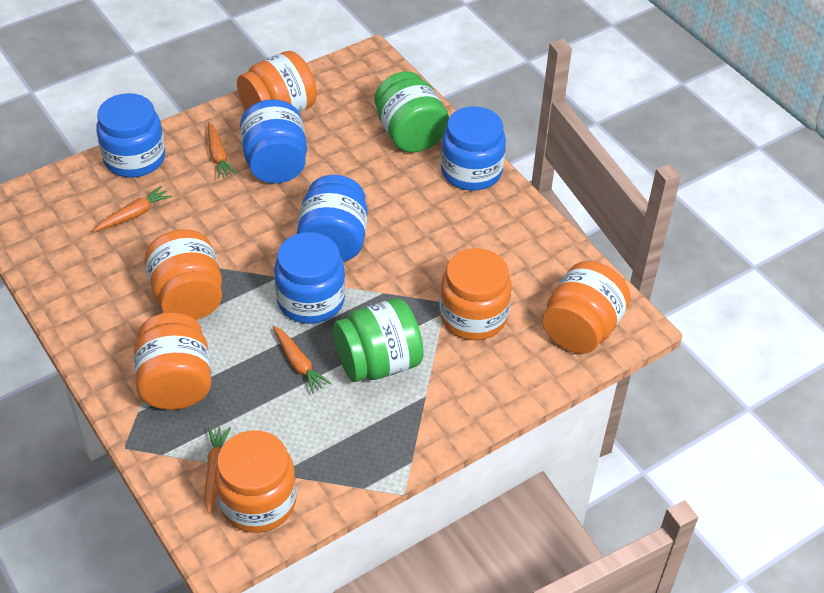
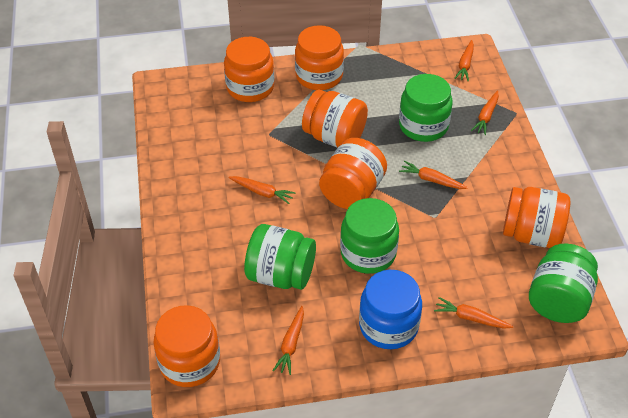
blue jar: [96,93,165,178] [240,99,307,183] [274,232,345,324] [297,175,367,262] [441,106,506,191] = 5 -> [359,270,422,349] = 1
green jar: [333,298,424,382] [375,71,449,153] = 2 -> [244,224,316,290] [340,198,399,274] [399,74,453,142] [529,243,598,323] = 4
orange carrot: [93,186,172,232] [205,427,231,514] [208,122,237,179] [273,326,331,393] = 4 -> [228,176,296,204] [273,306,304,375] [399,161,468,189] [434,297,513,329] [454,40,474,82] [471,91,499,135] = 6

